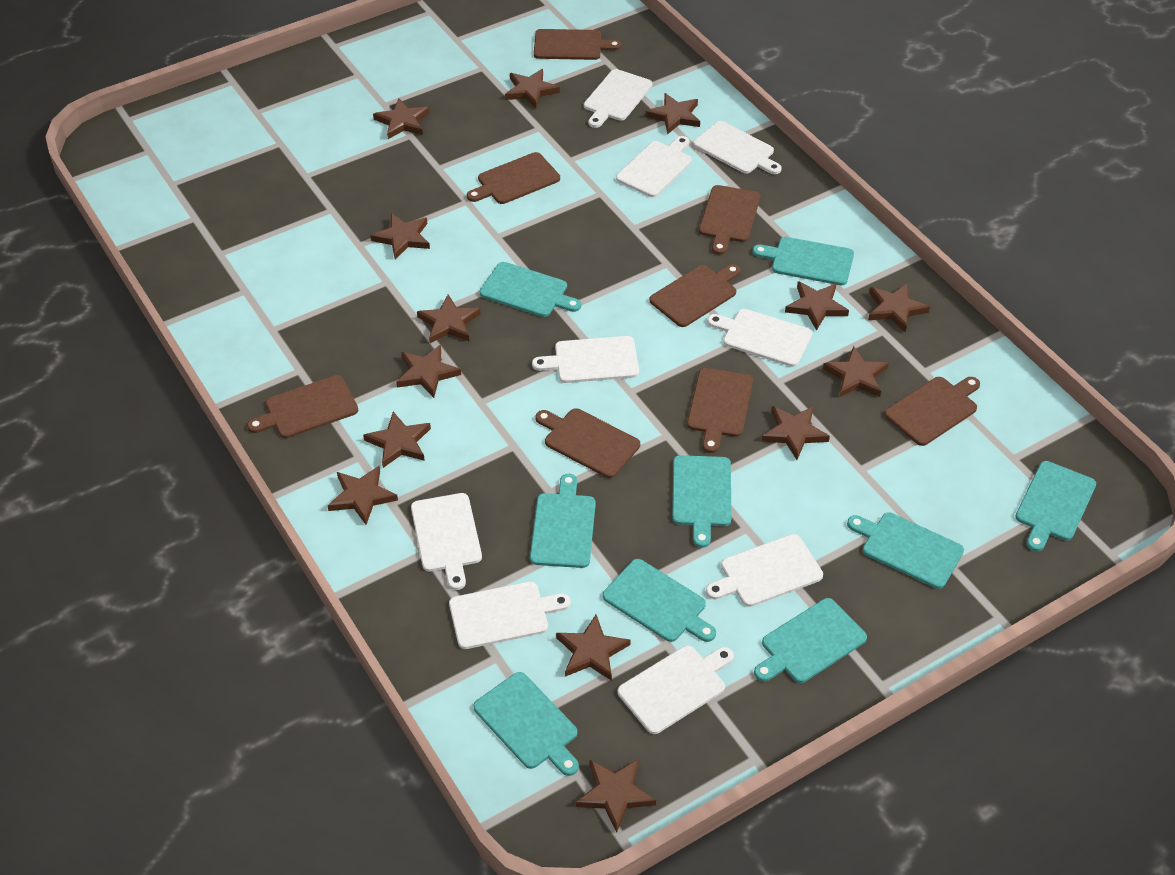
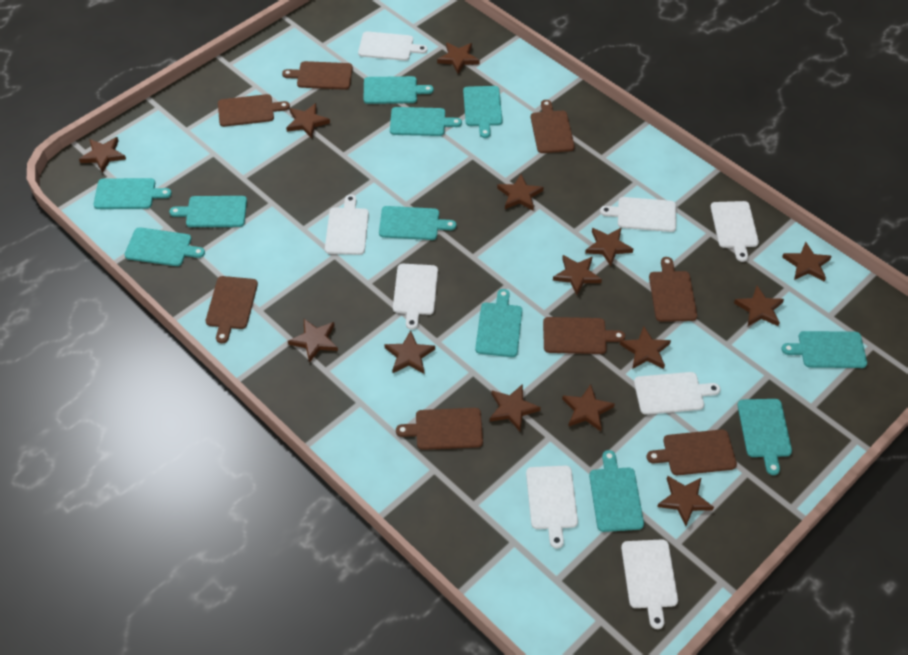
turquoise cutting board: [473,672,579,776] [480,262,581,317] [530,474,596,568] [603,559,716,642] [672,455,732,548] [753,237,854,285] [754,598,867,683] [847,512,964,589] [1015,461,1096,552] = 9 -> [94,178,172,209] [124,227,205,266] [169,196,247,227] [364,76,434,104] [379,206,456,240] [390,107,462,136] [463,86,502,138] [475,289,522,357] [589,450,644,532] [737,399,792,475] [781,331,867,368] = 11
white cutting board: [411,493,482,590] [449,581,571,649] [532,336,639,383] [584,69,653,128] [616,136,692,197] [618,646,734,734] [693,121,782,174] [706,534,823,607] [707,309,812,367] = 9 -> [325,194,369,255] [358,31,428,61] [393,264,438,330] [526,466,578,549] [600,197,676,232] [621,539,678,629] [634,372,720,415] [711,201,759,262] = 8

